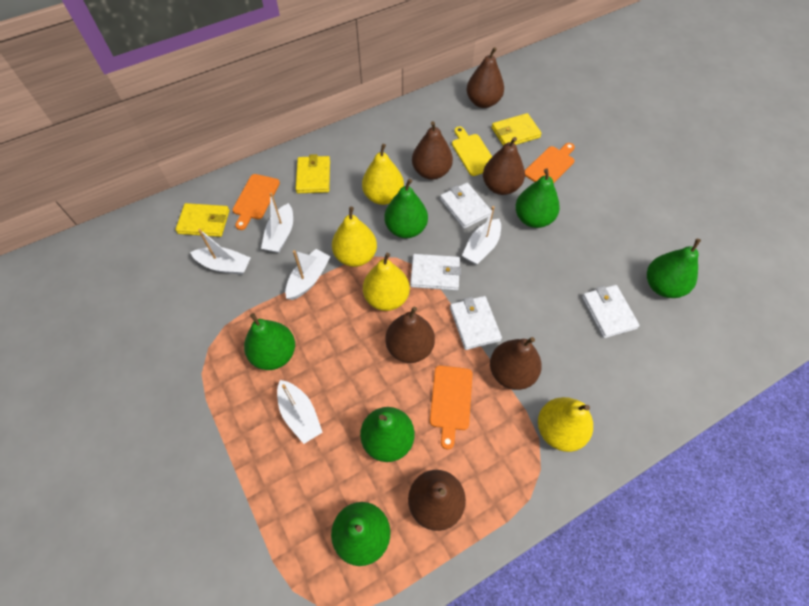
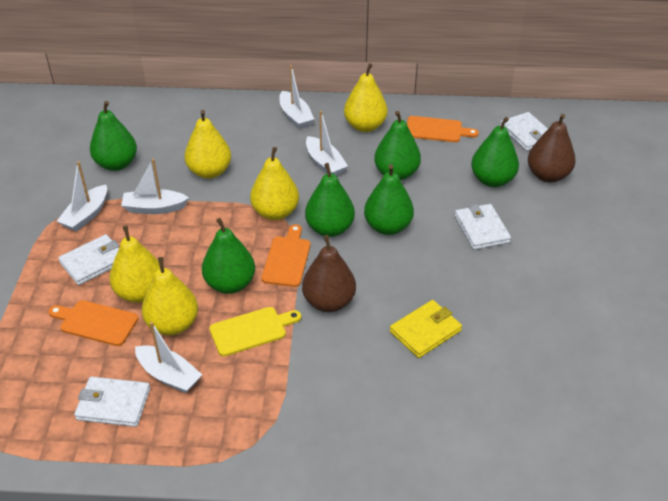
brown pear: [385,307,435,363] [408,470,466,531] [412,121,453,180] [467,47,504,108] [483,137,525,195] [490,337,542,390] = 6 -> [302,235,356,312] [528,114,576,182] = 2
yellow pear: [332,207,377,267] [362,144,404,205] [363,253,410,311] [538,397,593,452] = 4 -> [109,226,160,303] [142,257,198,335] [185,110,231,179] [250,147,299,220] [344,63,387,132] = 5
yellow wallet: [175,203,229,237] [296,154,330,193] [491,113,542,146] = 3 -> [390,300,462,358] = 1

